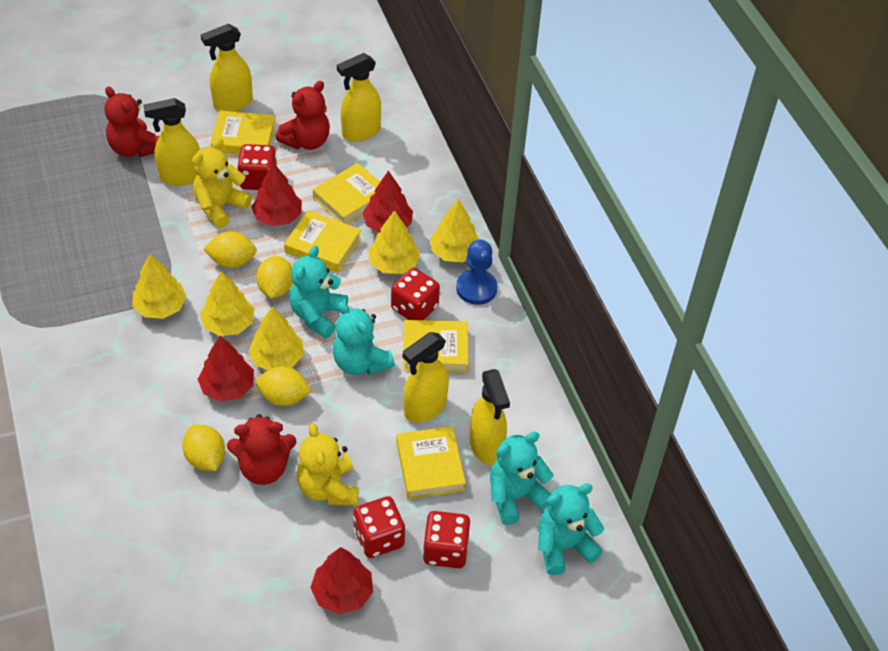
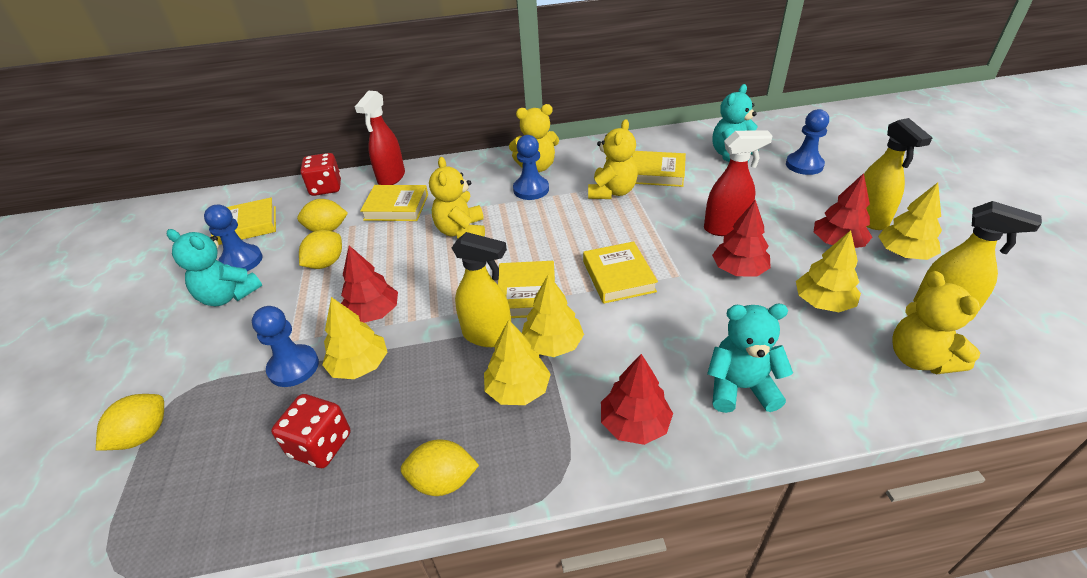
blue pawn: [456,240,498,305] = 1 -> [204,205,263,271] [252,306,319,387] [513,135,549,200] [786,109,829,175] = 4
red dice: [237,144,277,190] [353,496,405,558] [391,268,440,320] [423,511,470,568] = 4 -> [271,394,350,468] [300,153,341,196] = 2
red spray bottle: none = 0 -> [355,91,405,185] [704,130,772,236] = 2
red teddy bear: [105,86,159,157] [227,414,296,485] [276,81,330,150] = 3 -> none = 0
turquoise teddy bear: [289,246,348,338] [332,302,395,375] [490,432,554,525] [538,483,604,575] = 4 -> [167,229,262,306] [707,304,793,413] [713,84,759,162] = 3
yellow spray bottle: [143,98,200,186] [201,24,253,112] [337,53,381,142] [403,332,449,423] [470,369,510,465] = 5 -> [452,232,511,347] [864,118,932,230] [913,201,1042,321] = 3
yellow teddy bear: [192,138,252,228] [297,423,359,505] = 2 -> [429,157,485,239] [509,104,559,172] [588,119,638,199] [892,271,980,374] = 4

